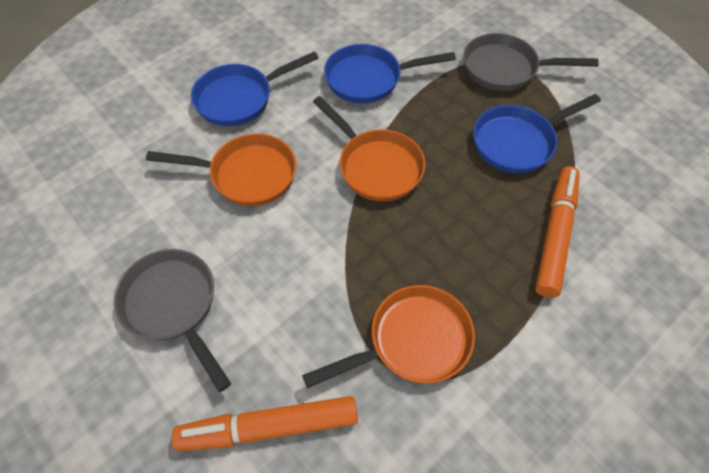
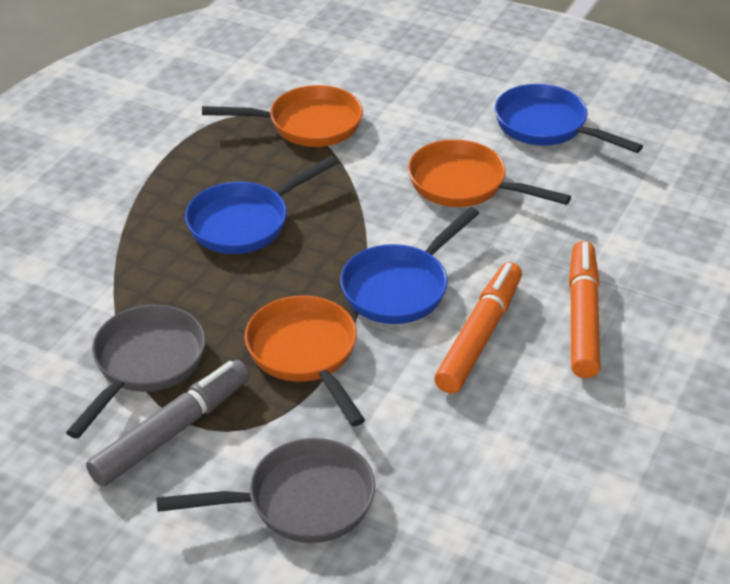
grey marker: none = 0 -> [86,360,250,486] = 1

